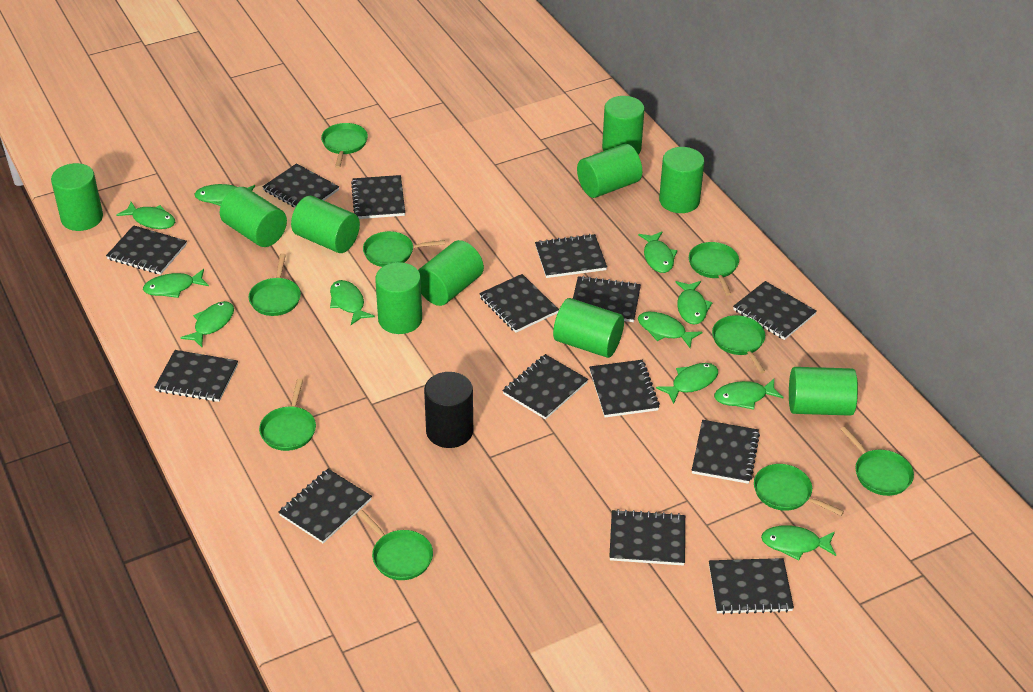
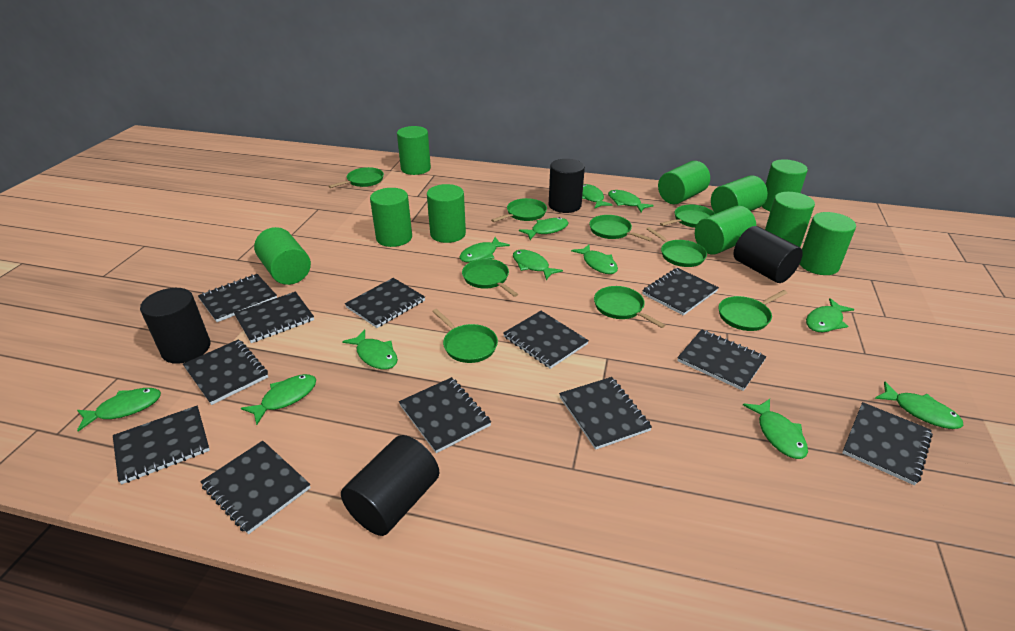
black cylinder: [424,372,473,448] = 1 -> [140,288,210,364] [341,435,439,536] [549,159,585,213] [734,226,803,283] = 4
black notebook: [106,225,187,275] [154,350,238,402] [262,163,339,208] [278,469,372,543] [351,175,405,219] [479,274,559,333] [503,354,588,420] [535,234,607,278] [573,276,641,322] [589,360,660,417] [609,509,685,566] [692,420,760,484] [709,558,794,614] [733,281,817,340] = 14 -> [113,406,210,484] [183,339,268,405] [198,274,277,322] [200,441,311,534] [234,291,314,343] [345,278,425,328] [399,377,491,453] [503,311,589,369] [559,377,652,450] [642,268,719,316] [677,329,766,391] [842,402,933,486] = 12
green fish: [117,202,175,229] [143,269,209,298] [180,301,234,347] [194,184,255,206] [330,280,375,325] [638,232,677,273] [638,312,702,348] [656,363,718,404] [675,281,713,325] [714,379,784,410] [761,525,836,560] = 11 -> [77,388,161,432] [241,374,316,425] [342,329,398,370] [460,237,510,262] [513,250,563,280] [519,217,568,240] [571,245,618,274] [582,184,613,209] [608,190,654,212] [743,399,808,459] [806,298,854,332] [875,382,963,429] = 12

